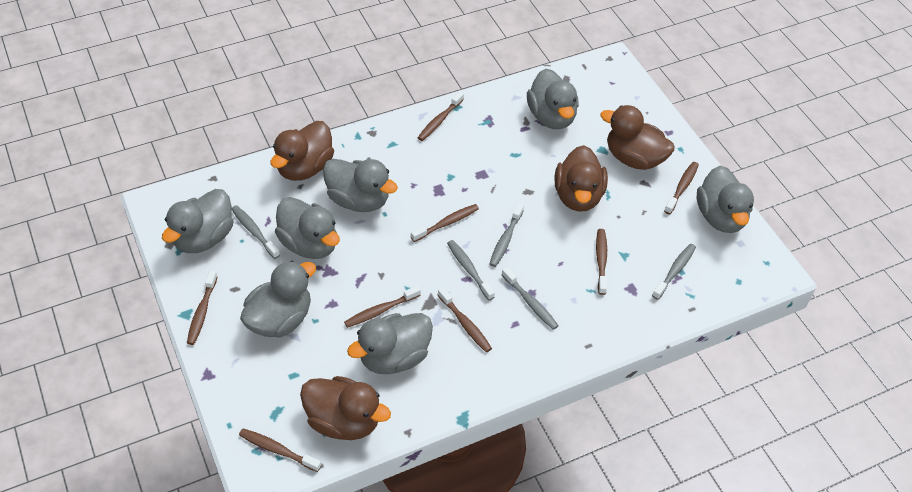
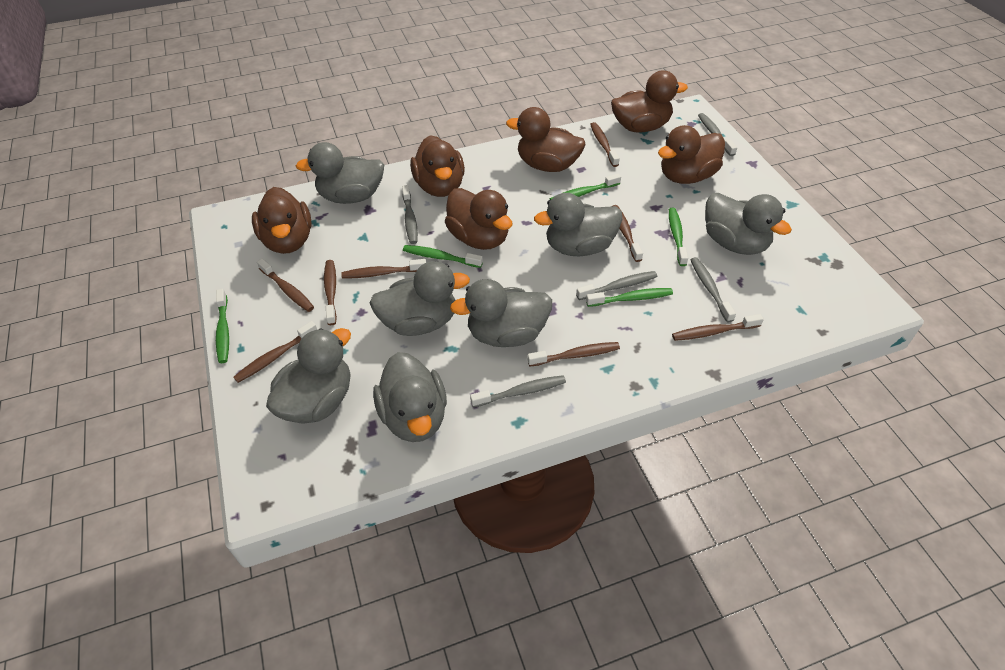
brown duck: [271,121,334,181] [300,376,391,440] [555,145,608,212] [600,105,675,170] = 4 -> [252,187,312,254] [410,135,465,197] [445,188,512,250] [506,107,586,172] [611,70,688,133] [658,125,725,184] = 6
green toothbrush: none = 0 -> [216,289,229,363] [403,245,483,268] [550,174,621,200] [586,288,673,307] [669,208,688,266] = 5

